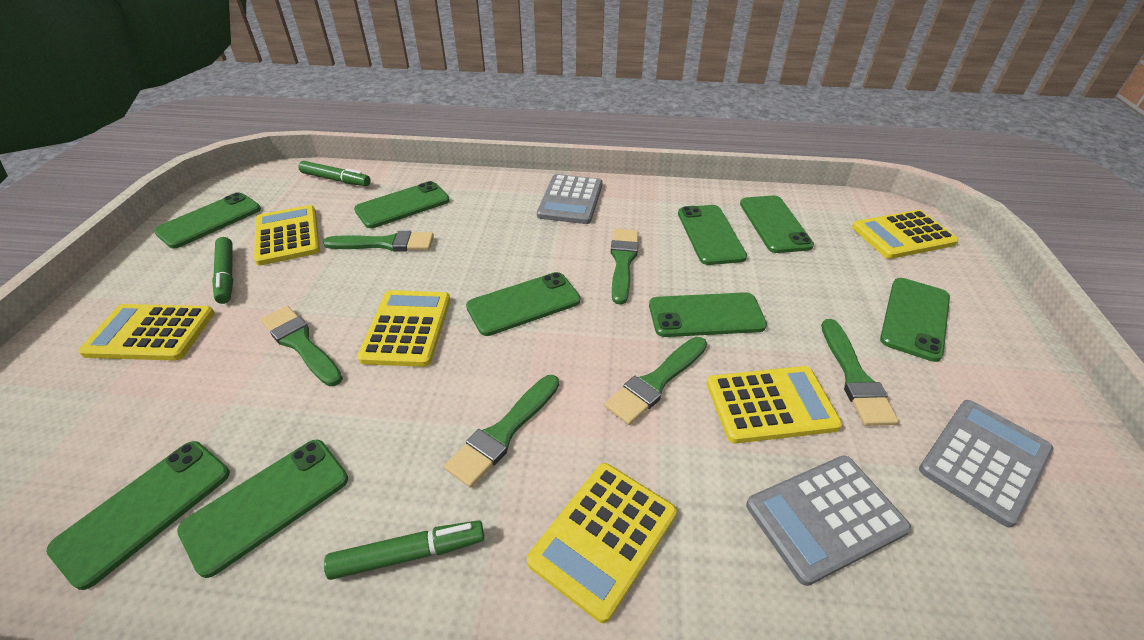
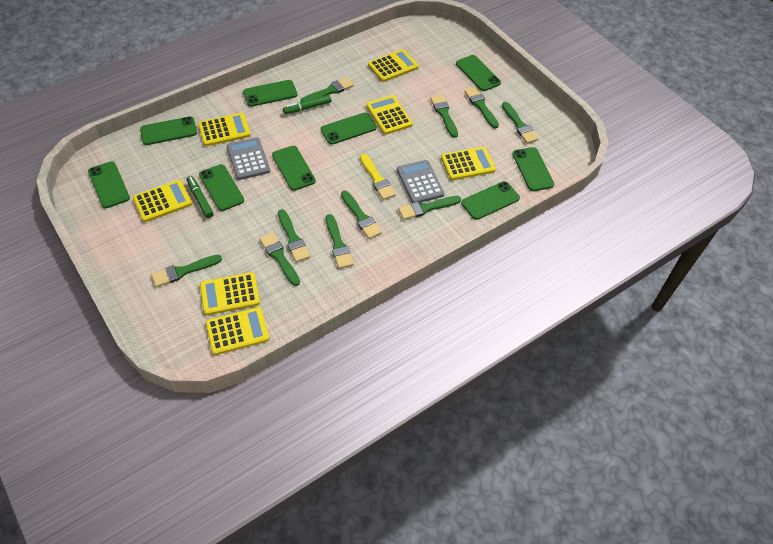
green brush: [260,306,343,386] [323,231,434,252] [444,375,559,488] [604,337,707,425] [611,229,638,305] [821,319,899,426] = 6 -> [151,255,222,287] [259,232,300,286] [278,209,310,262] [300,77,354,102] [326,214,354,269] [341,191,382,239] [398,196,461,220] [430,94,458,138] [464,87,499,129] [502,102,539,144] = 10
green marker: [212,237,233,304] [298,161,371,186] [324,520,484,580] = 3 -> [187,176,214,218] [283,95,331,114] = 2
grey calculator: [537,174,602,224] [746,455,911,586] [919,400,1053,528] = 3 -> [227,137,270,180] [397,160,444,203] = 2
yellow brush: none = 0 -> [360,154,396,200] = 1
yellow calculator: [78,304,215,360] [254,205,320,266] [357,290,450,367] [527,463,677,623] [707,366,842,444] [852,210,958,259] = 6 -> [133,180,192,222] [198,113,251,146] [200,272,260,315] [206,307,269,355] [366,95,413,135] [368,49,419,82] [441,147,496,180] = 7

